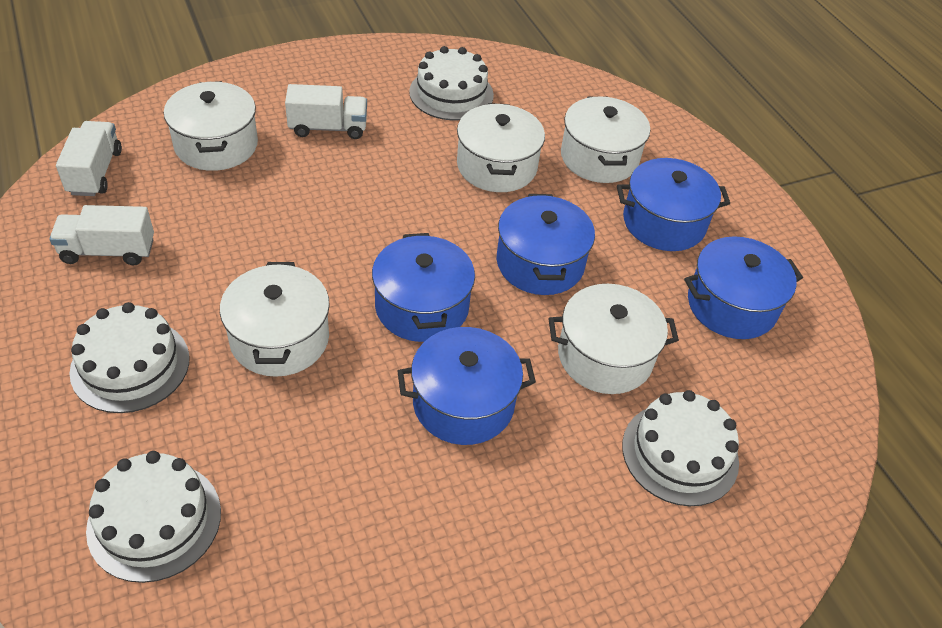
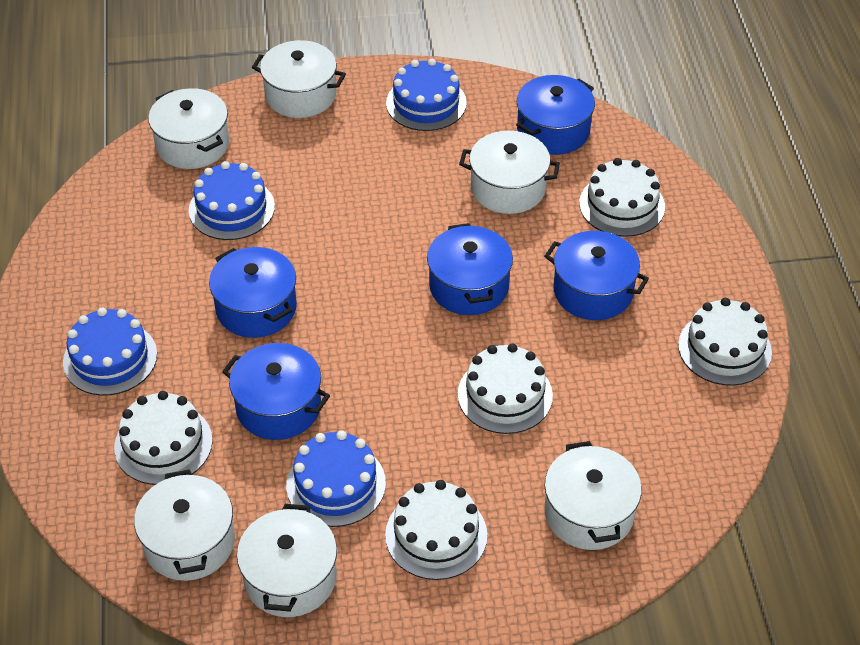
blue cake: none = 0 -> [63,308,157,396] [189,161,275,240] [286,430,386,527] [386,59,467,131] = 4
white cake: [69,302,190,413] [86,451,221,583] [409,46,494,120] [622,390,739,506] = 4 -> [114,391,213,485] [385,480,487,580] [458,343,553,434] [579,158,665,237] [678,298,772,386] = 5
white pot: [164,81,258,171] [220,262,330,377] [457,103,545,192] [549,284,679,394] [561,96,650,183] = 5 -> [134,469,235,581] [148,88,229,169] [237,504,337,617] [252,40,346,118] [459,131,560,214] [544,441,642,550] = 6
white truck: [49,205,154,266] [56,121,122,196] [285,84,367,139] = 3 -> none = 0

